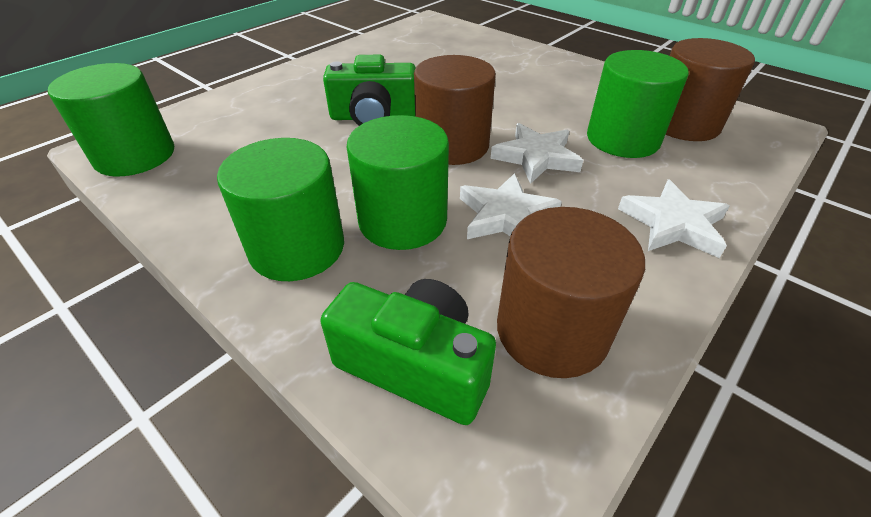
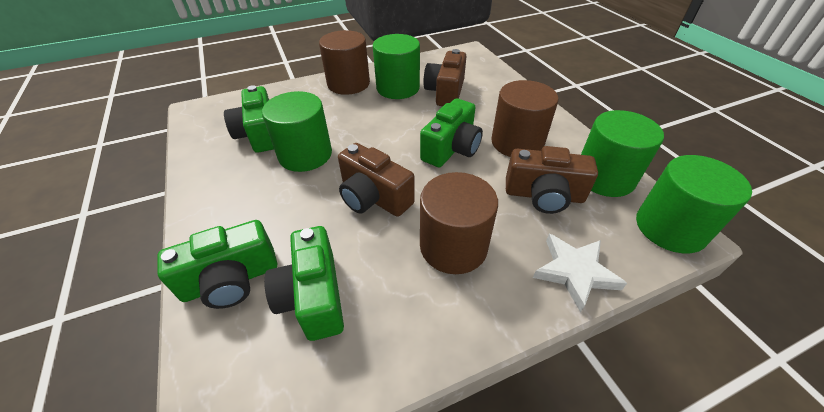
brown camera: none = 0 -> [338,143,415,217] [423,49,466,106] [506,146,598,214] = 3
green camera: [320,279,496,425] [323,55,416,126] = 2 -> [157,220,277,309] [224,85,274,153] [264,226,344,341] [420,98,483,167] = 4
white star: [460,173,562,239] [491,123,583,184] [618,179,730,258] = 3 -> [533,234,627,312] = 1

